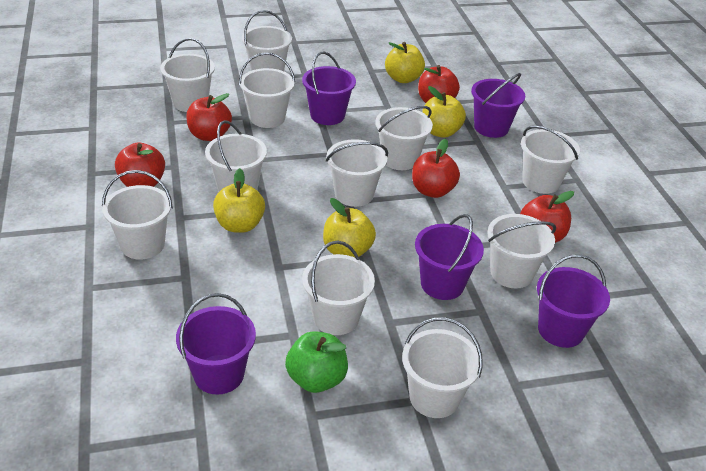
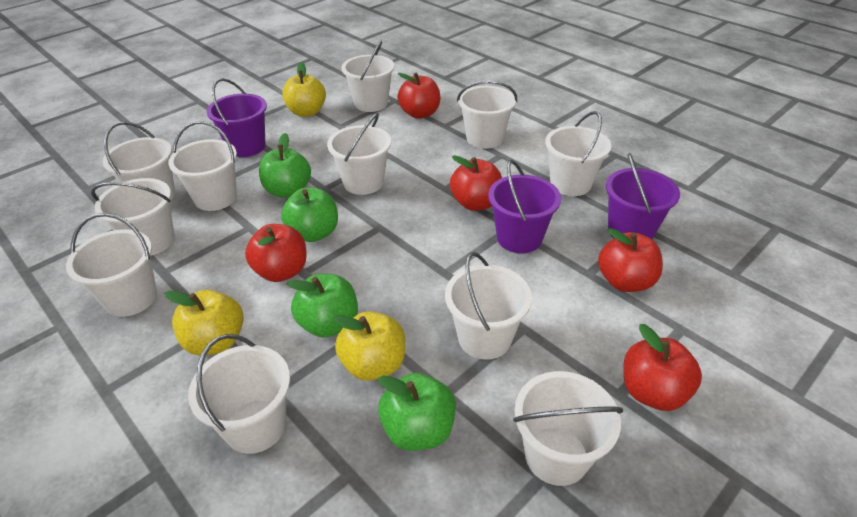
green apple: [285,331,348,393] = 1 -> [259,133,311,198] [281,188,338,242] [287,274,358,338] [378,373,456,451] = 4
purple bucket: [176,293,256,395] [302,52,356,125] [415,214,484,300] [471,73,525,138] [537,254,610,348] = 5 -> [207,78,267,157] [488,160,561,253] [606,153,680,239] = 3
yellow apple: [213,168,265,233] [323,198,376,257] [385,42,425,83] [422,86,466,138] = 4 -> [164,290,244,355] [282,62,326,117] [332,311,405,381] = 3

